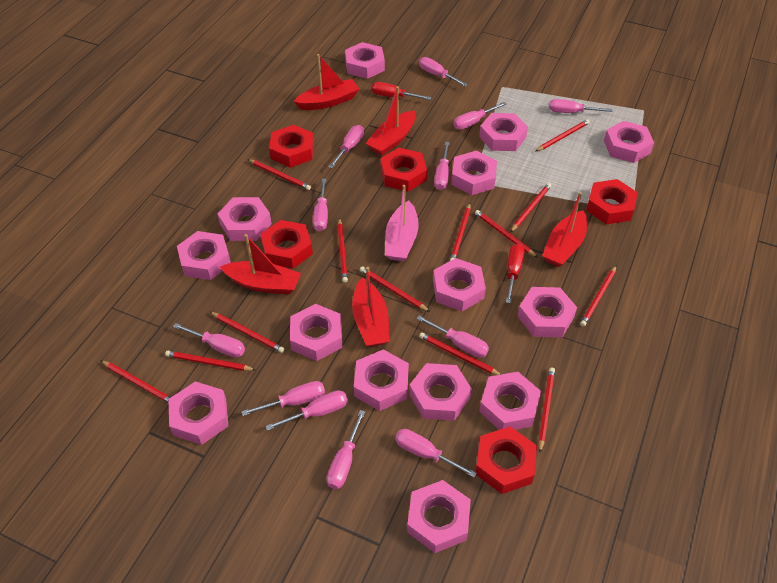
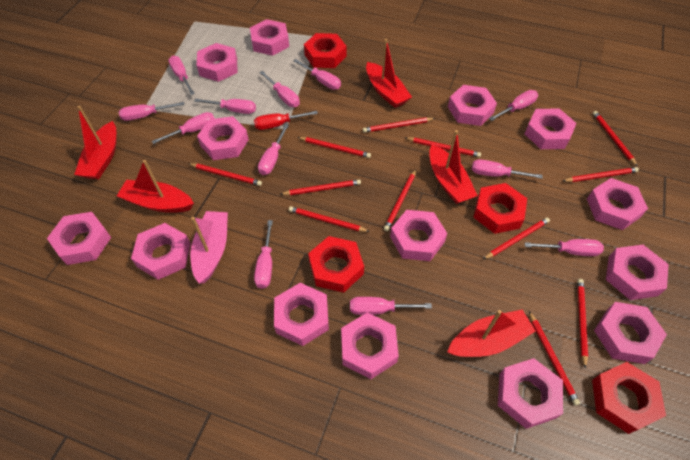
red nut: [261,220,313,269] [269,125,314,168] [380,148,427,192] [475,427,537,494] [586,179,638,224] = 5 -> [304,33,347,68] [308,236,364,293] [473,183,527,234] [592,362,666,434] = 4
red pencil: [100,360,171,403] [165,351,255,371] [210,312,284,353] [248,159,311,190] [338,218,348,283] [360,267,430,312] [419,332,501,375] [450,203,471,261] [475,210,538,258] [510,183,551,232] [536,119,590,151] [538,367,555,452] [580,266,616,327] = 13 -> [189,163,262,186] [280,179,361,195] [289,206,370,232] [298,137,371,158] [363,118,435,132] [384,169,416,231] [406,137,481,157] [483,218,550,260] [529,311,580,406] [563,167,639,182] [577,279,588,369] [593,111,638,167] = 12
red screwdriver: [371,82,431,100] [506,244,524,303] = 2 -> [254,111,318,130] = 1

